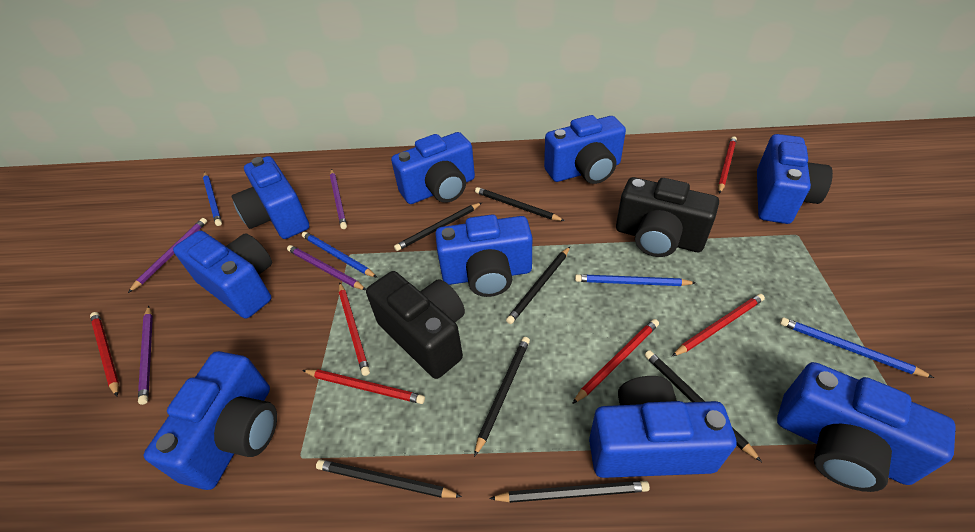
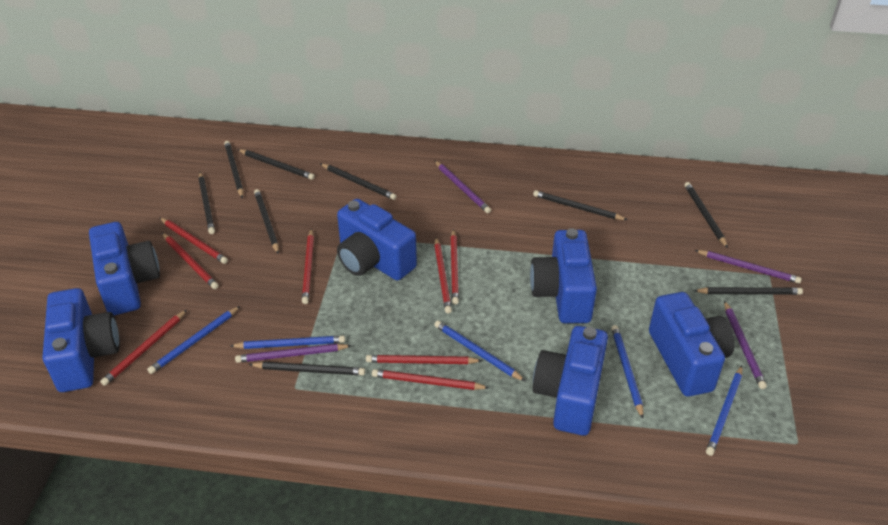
black camera: [366,271,465,379] [616,177,719,257] = 2 -> none = 0
black pencil: [316,459,462,498] [394,203,482,251] [474,337,530,457] [475,187,565,221] [489,481,650,503] [506,247,570,324] [645,350,762,462] = 7 -> [198,172,215,234] [224,141,244,198] [237,149,315,180] [249,361,365,375] [254,189,279,253] [320,163,397,200] [533,190,628,220] [684,182,728,248] [693,287,803,295] = 9
blue camera: [144,351,277,490] [173,230,272,319] [232,156,309,239] [391,132,475,204] [435,214,532,297] [544,115,626,184] [589,376,737,478] [757,134,833,224] [777,362,956,492] = 9 -> [42,288,120,392] [89,222,160,316] [337,199,417,281] [530,228,597,323] [532,326,608,436] [649,292,735,397] = 6
blue pencil: [203,172,222,226] [302,232,377,278] [575,274,696,286] [780,317,934,378] = 4 -> [147,306,240,374] [231,336,345,349] [434,320,525,381] [611,325,644,419] [706,366,743,456] = 5
red pencil: [90,312,119,396] [302,369,425,404] [339,282,370,376] [572,319,659,404] [672,294,765,356] [718,136,737,194] = 6 -> [100,310,187,386] [159,217,228,264] [162,233,219,289] [302,229,314,304] [366,355,483,364] [372,369,489,390] [434,237,452,313] [450,229,459,305] = 8

